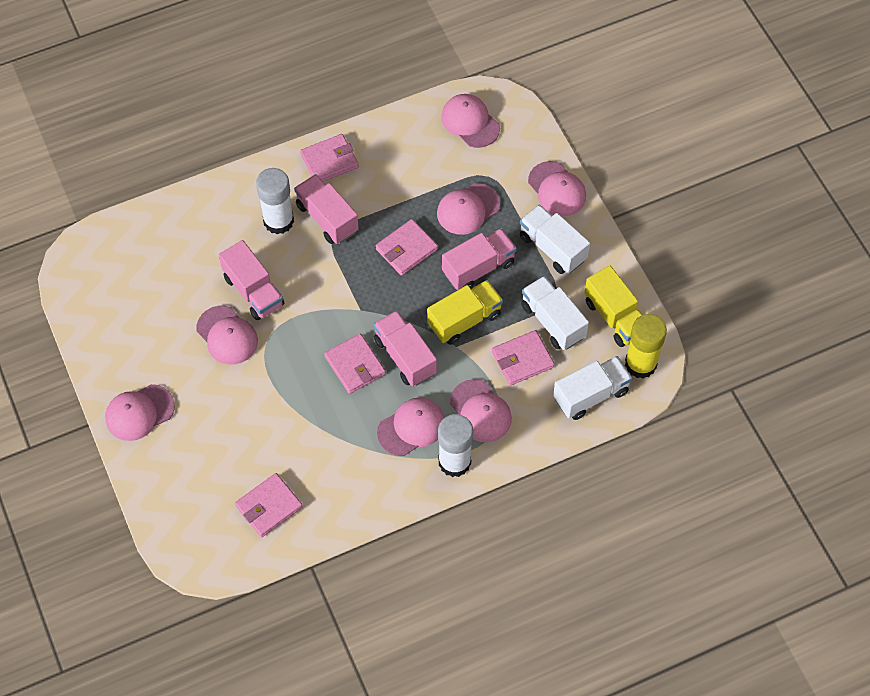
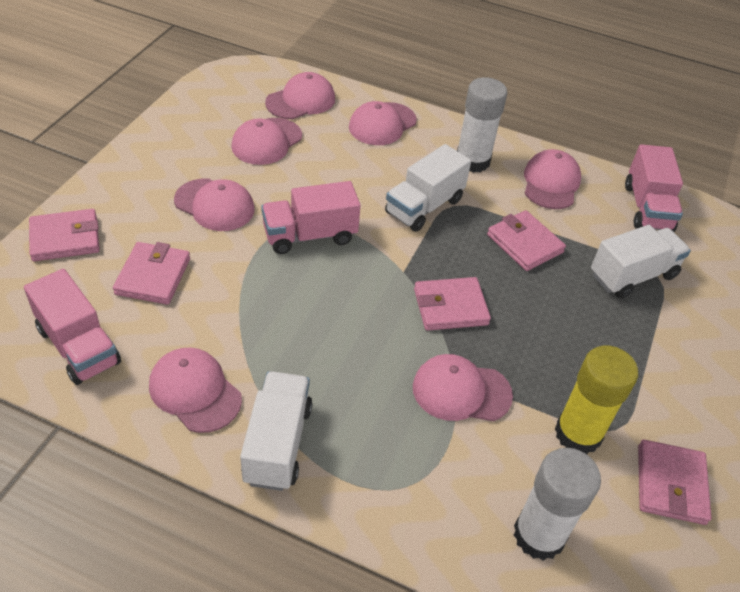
pink truck: [219,240,284,320] [294,174,359,244] [373,311,437,386] [442,228,517,290] = 4 -> [24,269,121,385] [261,181,361,254] [625,144,683,232] = 3
yellow truck: [427,280,503,345] [584,266,643,347] = 2 -> none = 0

